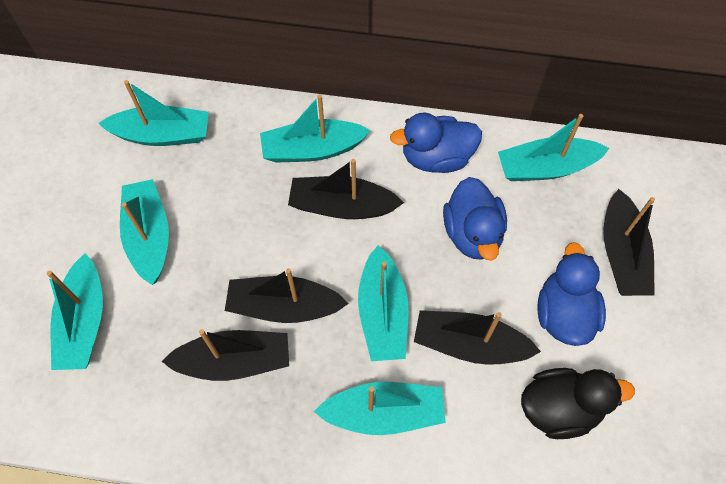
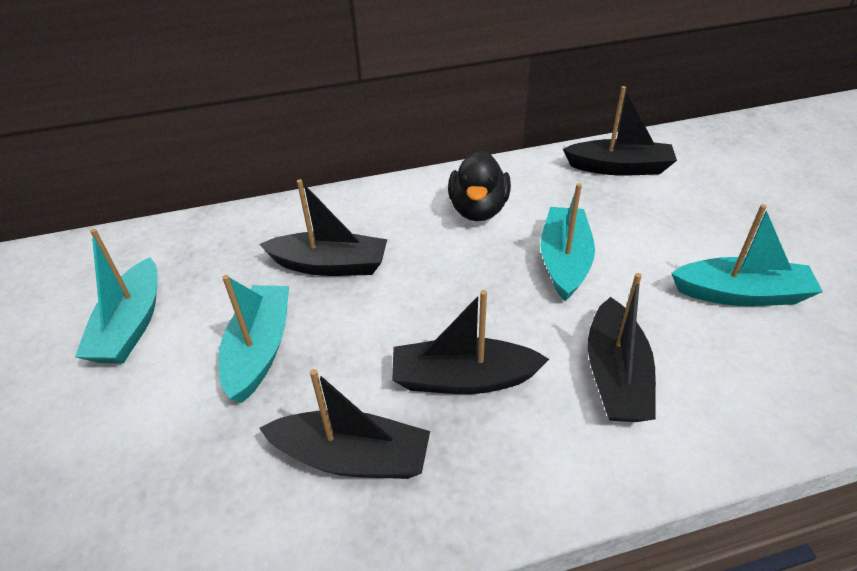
blue duck: [390,113,482,173] [443,177,507,261] [538,242,606,346] = 3 -> none = 0
turquoise boat: [47,253,103,370] [98,80,209,146] [120,179,169,285] [260,94,371,163] [314,382,446,435] [358,246,409,361] [498,114,609,181] = 7 -> [75,229,158,364] [218,275,289,403] [541,183,595,301] [671,204,823,306] = 4

